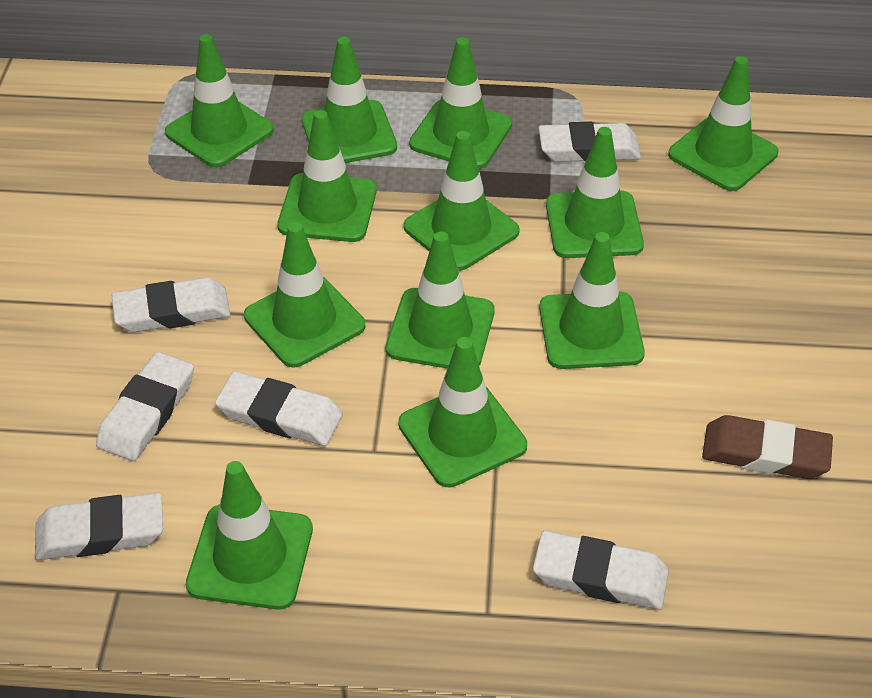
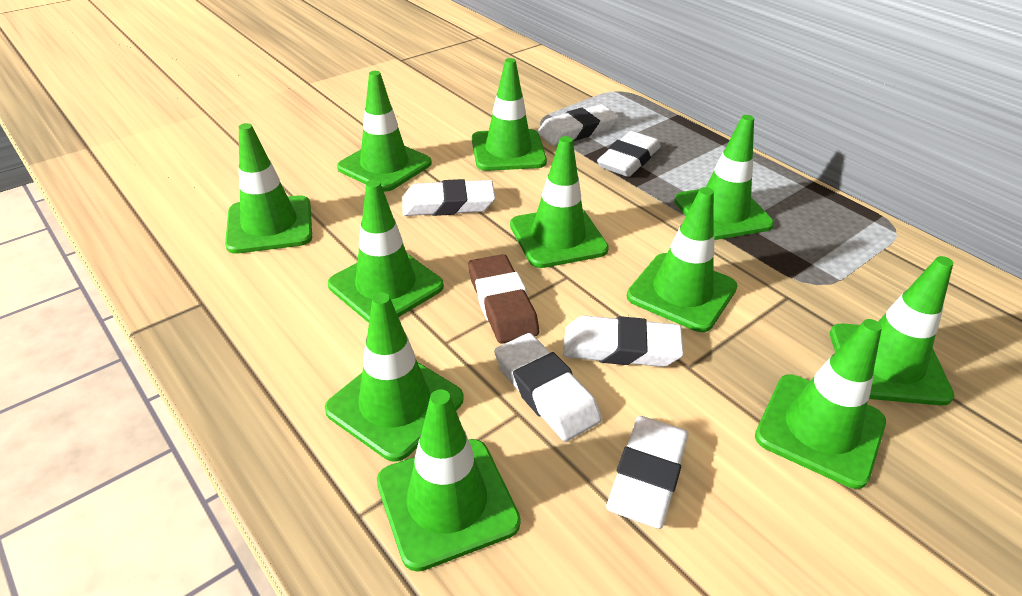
green traffic cone: [165,34,274,167] [186,461,313,610] [244,222,365,367] [277,110,377,242] [302,37,397,163] [386,231,495,369] [398,337,527,488] [404,131,520,271] [409,37,512,169] [539,232,645,369] [546,127,644,258] [668,56,778,191] = 12 -> [225,123,312,254] [325,292,464,462] [328,180,444,323] [337,71,432,192] [377,389,521,572] [472,58,547,171] [510,136,609,268] [627,187,738,332] [674,115,774,240] [755,319,886,489] [830,256,954,405] = 11

